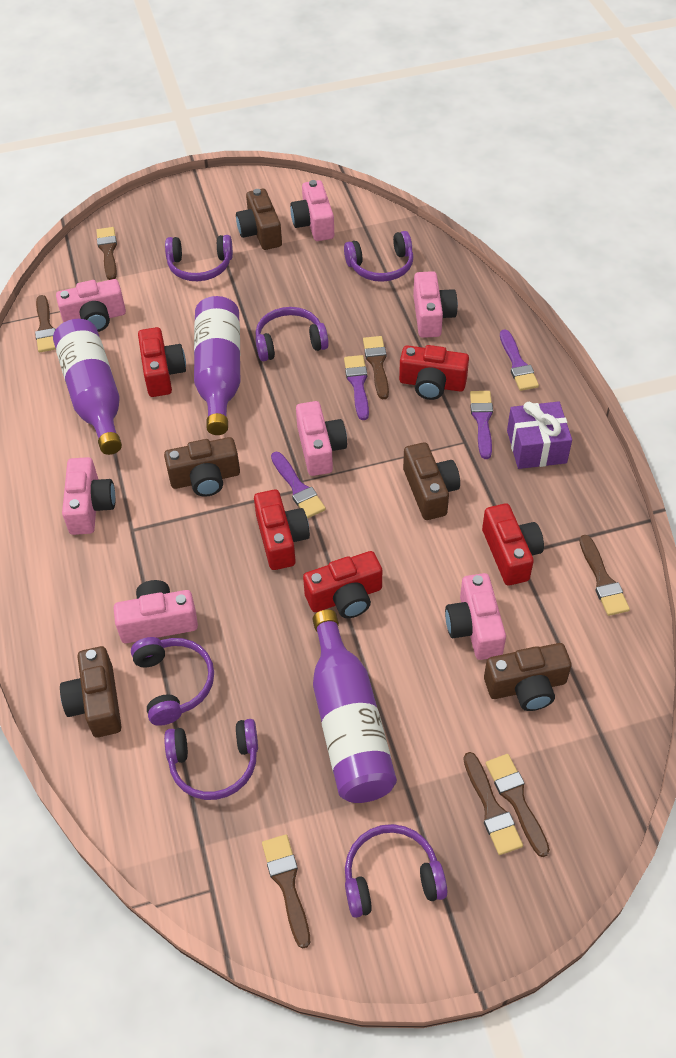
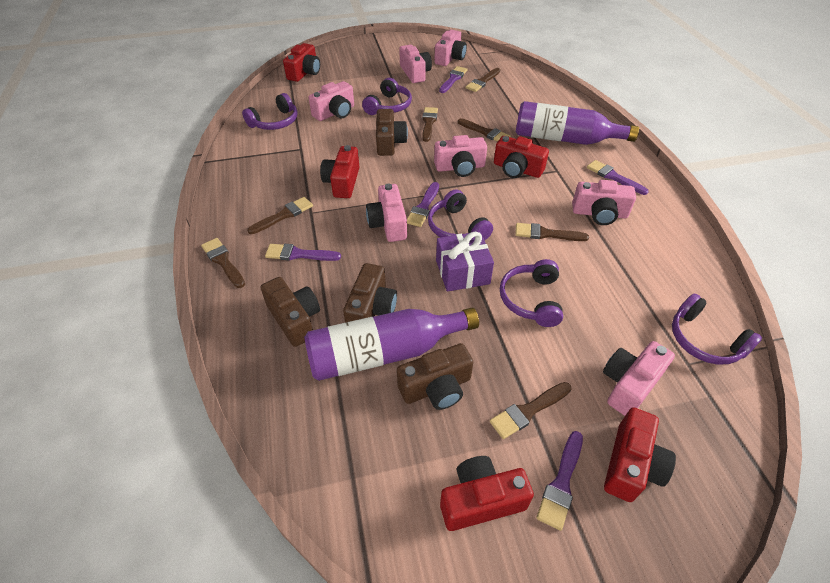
brown camera: [60,646,122,737] [164,437,240,497] [236,189,282,250] [403,442,460,520] [484,643,572,711] = 5 -> [261,277,320,347] [343,263,397,323] [376,109,408,156] [397,343,473,410] = 4
purple bottle: [53,319,122,455] [194,296,240,435] [313,610,397,803] = 3 -> [304,308,479,381] [516,101,639,145] = 2
purple brush: [271,452,326,518] [344,355,369,420] [470,391,493,459] [500,330,539,391] = 4 -> [265,244,341,261] [407,182,439,227] [439,66,468,93] [536,431,583,531] [587,160,649,195] = 5
purple headphones: [131,637,214,726] [164,719,258,800] [165,235,233,281] [256,307,329,361] [344,231,414,282] [345,824,447,918] = 6 -> [242,93,297,130] [362,78,412,115] [428,189,493,240] [500,259,563,327] [672,294,762,365] = 5

